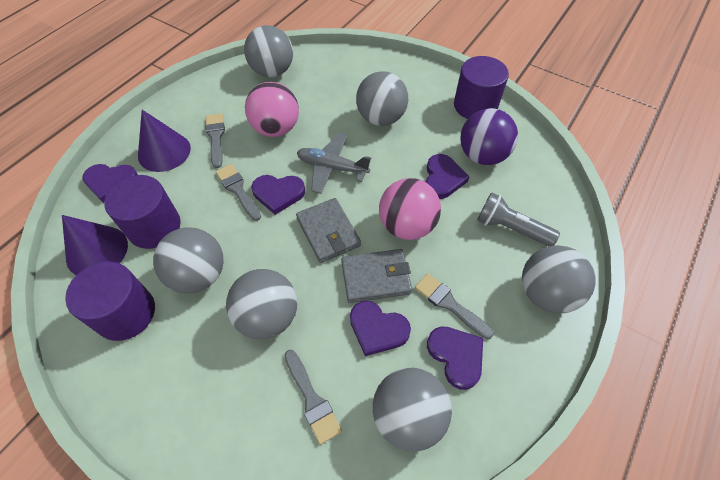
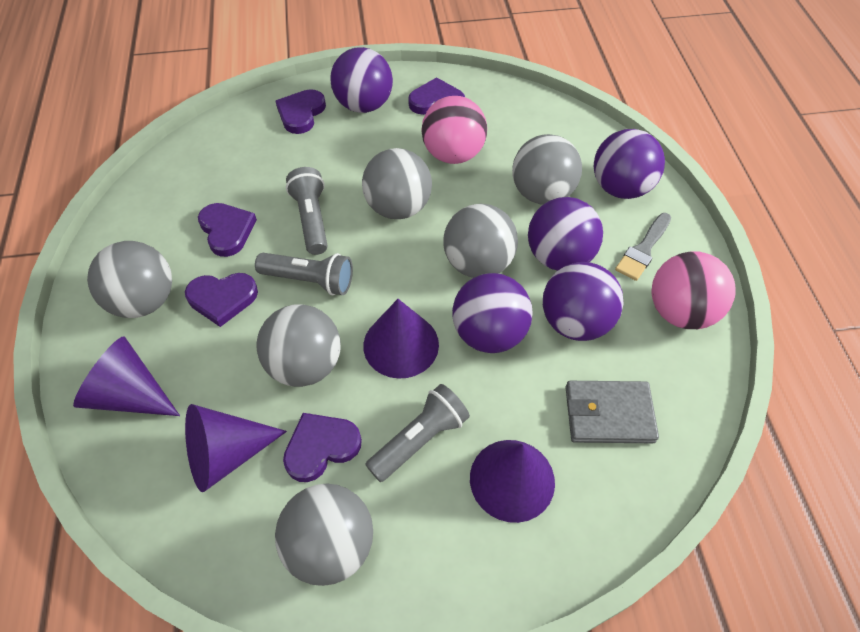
grey brush: [205,114,225,168] [216,164,261,221] [284,349,342,445] [415,273,494,339] = 4 -> [615,213,671,281] = 1
grey flashlight: [477,192,560,247] = 1 -> [255,253,353,295] [286,167,328,255] [365,384,470,482] = 3
grey plane: [297,133,371,194] = 1 -> none = 0
grey wallet: [296,198,361,263] [341,249,412,303] = 2 -> [565,381,659,443] = 1
purple ball: [460,108,518,165] = 1 -> [330,47,393,113] [452,273,533,353] [528,197,603,271] [543,262,624,341] [594,129,665,199] = 5
purple cone: [62,215,128,275] [138,110,191,172] = 2 -> [73,336,180,416] [185,404,287,492] [363,299,439,379] [470,440,555,523] = 4
purple cylinder: [65,261,155,341] [104,175,181,249] [454,56,509,119] = 3 -> none = 0

